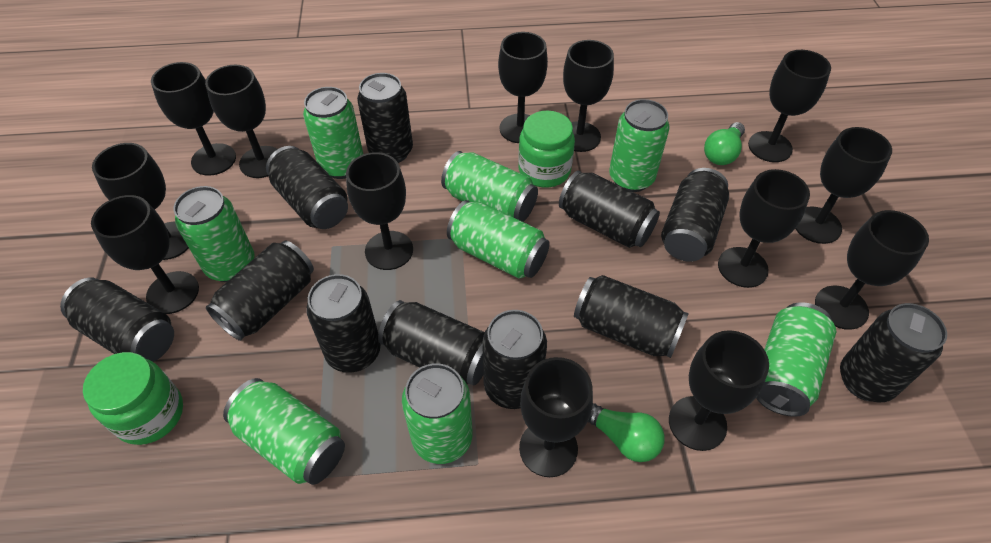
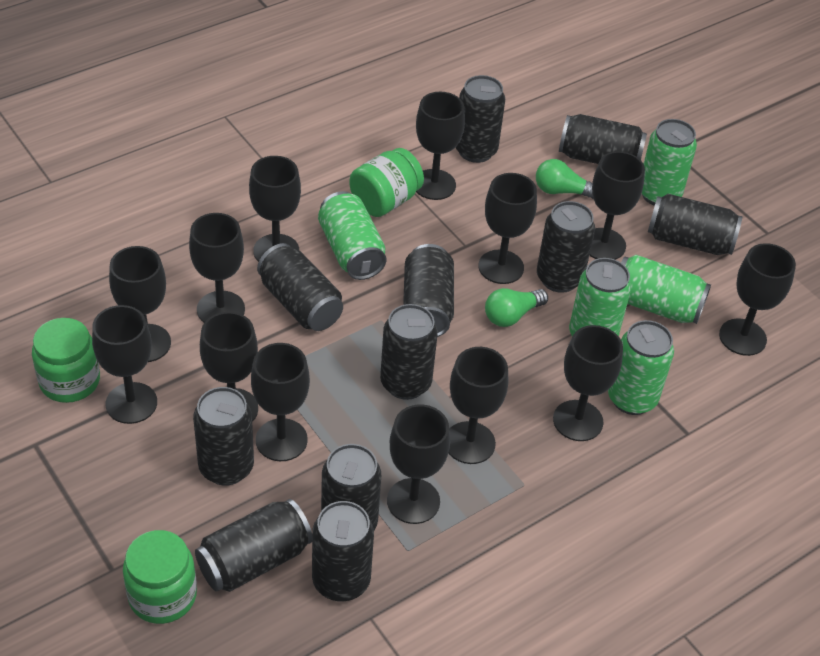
green can: [174,186,255,282] [223,378,345,485] [303,87,363,179] [402,363,473,464] [441,151,538,222] [447,200,550,279] [609,99,670,192] [756,302,836,417] = 8 -> [318,191,387,280] [569,258,631,336] [608,320,674,415] [621,255,711,324] [642,119,697,206] = 5
green jar: [83,352,183,445] [518,111,575,188] = 2 -> [32,318,100,403] [123,530,197,624] [349,148,424,217] = 3

